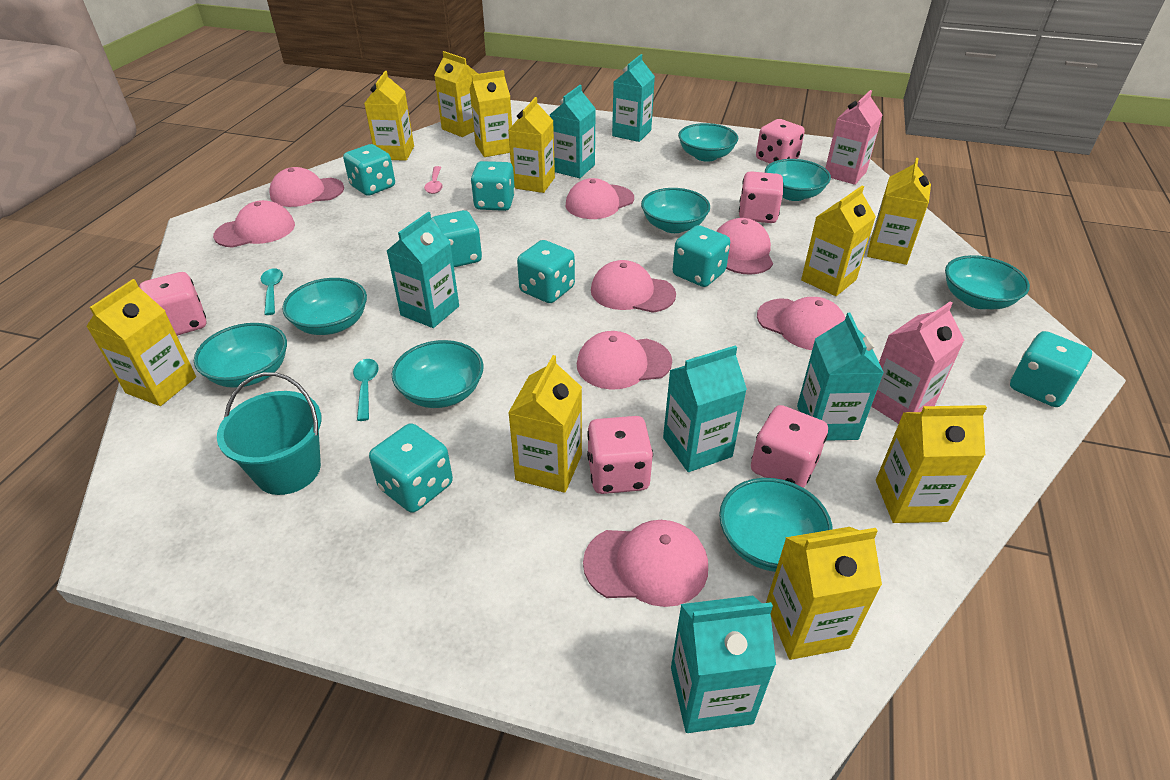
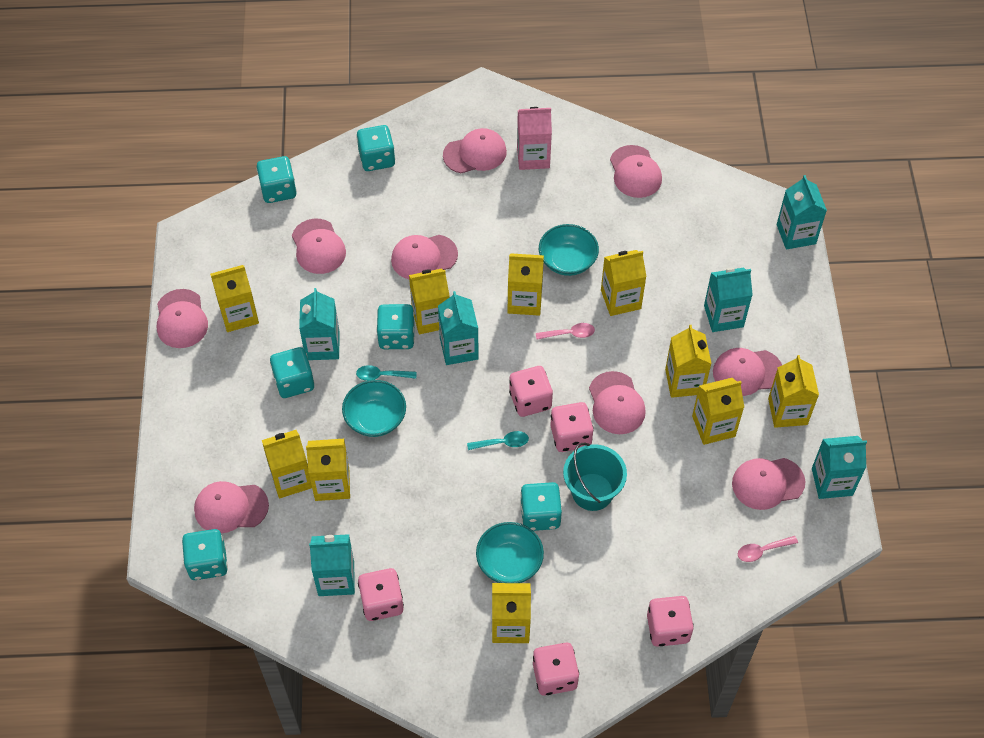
pink cap: [213,200,295,248] [269,167,344,207] [566,178,634,219] [577,331,672,390] [583,520,708,607] [591,260,676,313] [716,218,773,275] [757,297,845,350] = 8 -> [157,289,208,348] [194,481,269,534] [292,219,346,274] [391,235,458,279] [443,128,507,173] [589,371,646,434] [610,145,662,198] [713,348,782,396] [732,458,805,510] = 9
pink carton: [825,90,882,185] [871,302,964,424] = 2 -> [517,107,552,170] = 1
pink spoon: [424,166,443,194] = 1 -> [536,323,595,340] [738,536,798,562] = 2
turquoise bowl: [194,323,287,388] [282,278,367,335] [392,340,484,408] [641,188,710,233] [678,123,739,162] [719,478,833,572] [765,159,831,201] [945,255,1030,309] = 8 -> [342,380,406,437] [476,522,544,583] [539,224,599,276] = 3
turquoise dice: [343,144,395,196] [369,423,453,513] [431,210,482,267] [471,161,515,211] [517,240,575,303] [673,225,730,287] [1010,331,1092,407] = 7 -> [182,529,228,580] [256,156,297,203] [270,347,314,398] [357,125,395,171] [376,304,415,349] [520,482,562,531] = 6

